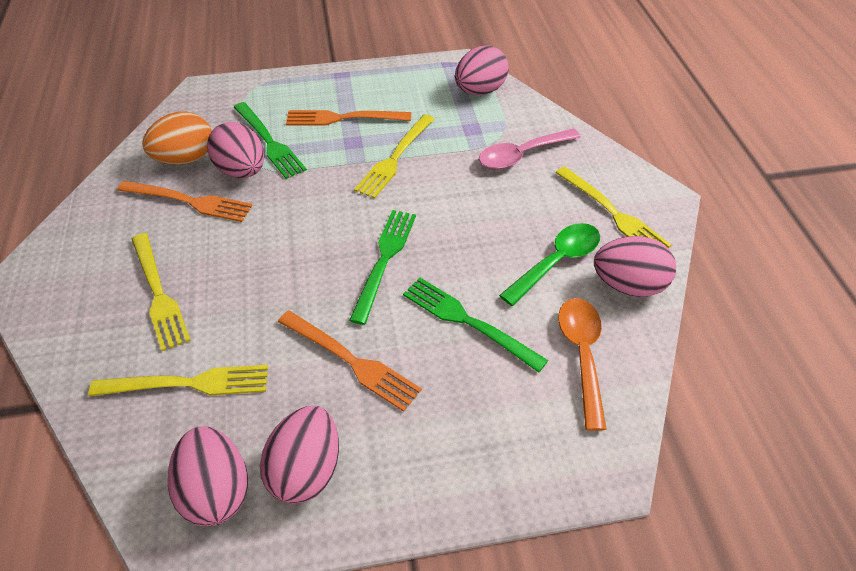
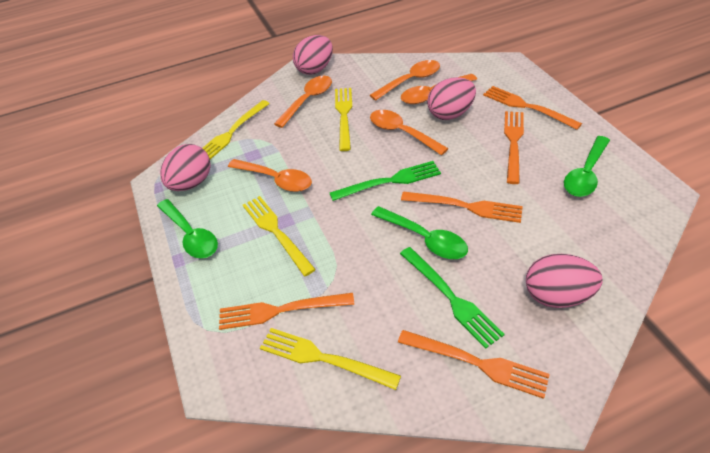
green fork: [234,102,307,179] [349,210,416,325] [403,278,548,373] = 3 -> [330,161,441,201] [400,247,505,349] = 2
green spoon: [499,223,600,306] = 1 -> [157,199,218,258] [371,206,468,259] [564,136,610,197] = 3
orange egg: [142,111,212,165] = 1 -> none = 0
orange fork: [117,181,253,222] [278,311,422,412] [286,110,411,126] = 3 -> [219,293,354,330] [398,330,550,399] [401,191,523,223] [483,86,582,130] [504,111,524,184] = 5
orange spoon: [558,298,607,431] = 1 -> [228,159,312,192] [274,76,332,128] [370,60,440,101] [370,110,449,155] [401,74,477,104] = 5
pink egg: [168,426,248,526] [207,122,264,178] [260,406,339,504] [455,46,509,95] [594,236,676,297] = 5 -> [160,144,211,191] [293,35,333,75] [427,77,476,120] [526,254,603,308] = 4
pink spoon: [479,129,581,169] = 1 -> none = 0

